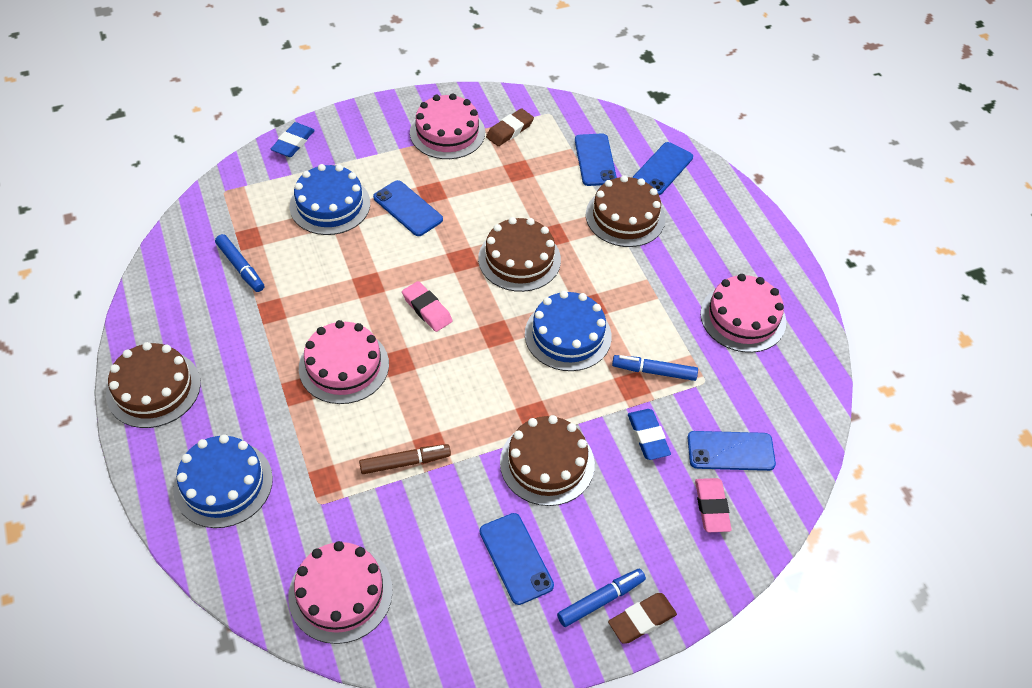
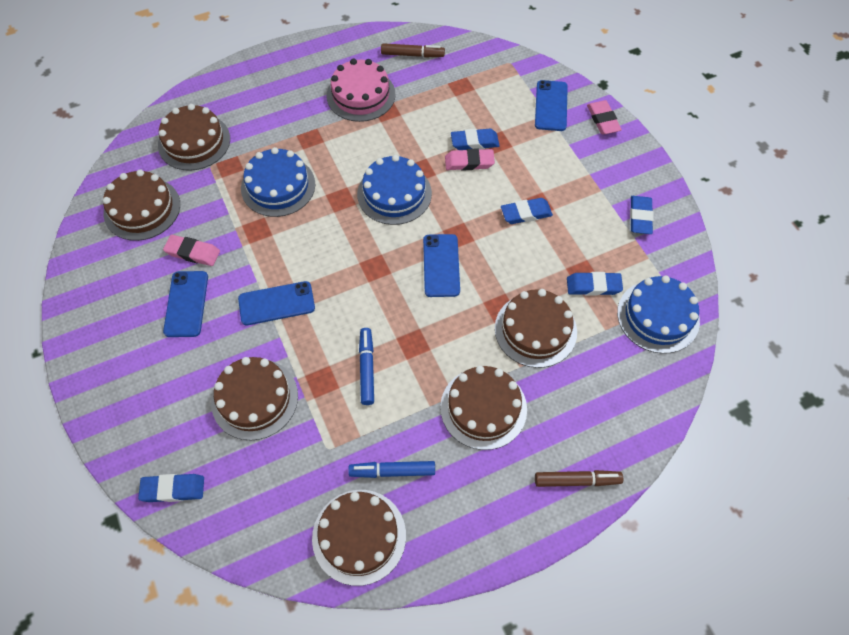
blue eraser: [271,122,315,157] [628,409,671,460] = 2 -> [138,474,204,502] [451,129,500,150] [501,198,553,224] [567,272,623,296] [630,196,654,234] = 5
blue marker: [215,234,264,292] [557,569,646,627] [612,355,698,381] = 3 -> [348,461,435,478] [359,328,374,405] = 2
blue phone: [373,180,443,236] [480,513,554,605] [575,133,617,186] [632,142,693,195] [688,431,776,471] = 5 -> [163,271,208,337] [238,281,315,325] [423,234,460,297] [535,80,568,131] = 4
brown cake: [106,342,201,428] [478,217,561,292] [500,415,595,506] [586,175,665,247] = 4 -> [103,170,180,241] [158,104,230,171] [211,357,298,441] [312,490,406,586] [440,366,527,450] [495,289,577,368] = 6
brown eraser: [486,108,534,146] [608,593,677,644] = 2 -> none = 0
brown marker: [359,444,451,474] = 1 -> [381,43,445,57] [535,470,623,487] = 2
pink cake: [288,541,393,644] [299,320,389,404] [410,93,485,159] [700,274,786,353] = 4 -> [327,59,395,122] = 1
pink eraser: [402,281,453,332] [695,478,732,532] = 2 -> [163,235,220,266] [445,149,495,171] [587,100,622,135] = 3

